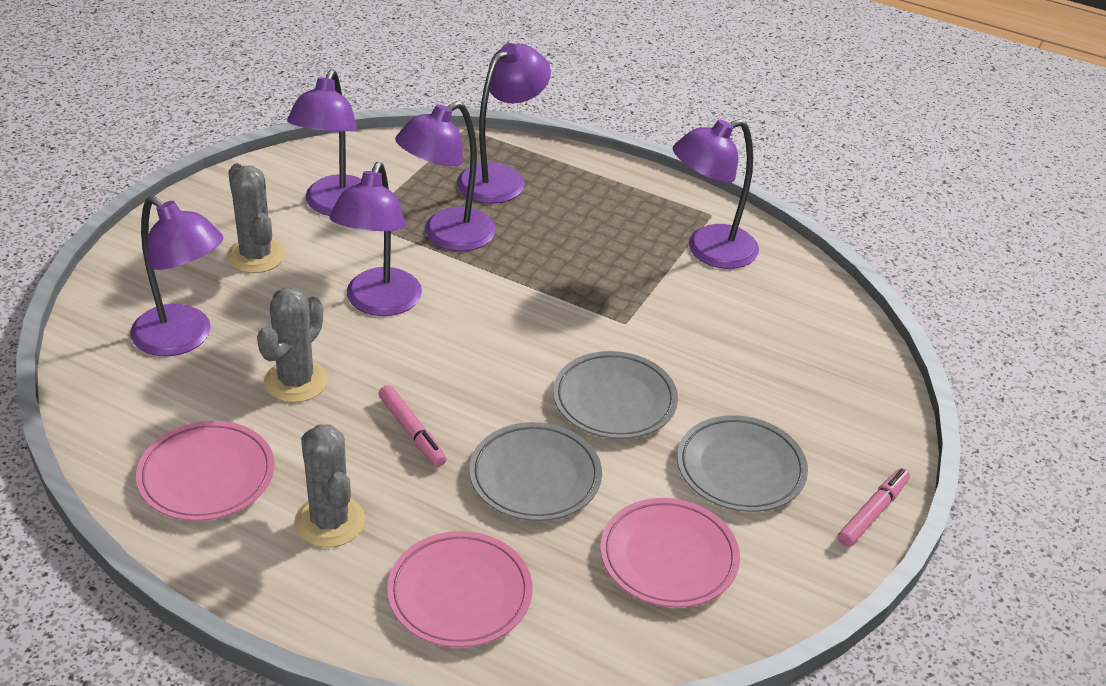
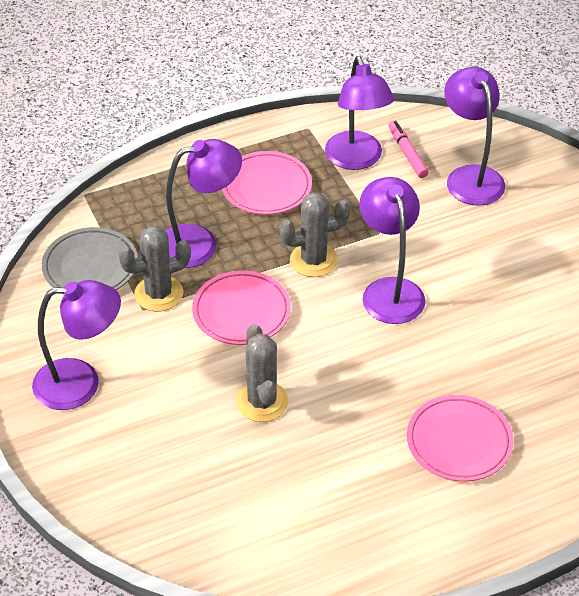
grey plate: [469,422,602,521] [553,351,678,439] [677,415,808,512] = 3 -> [42,227,138,290] = 1
pink marker: [379,385,446,467] [838,468,910,547] = 2 -> [389,120,429,178] = 1
purple lamp: [130,196,223,357] [287,69,361,216] [330,162,422,316] [395,101,496,251] [457,43,551,204] [673,119,759,269] = 6 -> [32,280,121,410] [165,139,242,268] [325,56,394,170] [359,177,426,324] [444,67,505,206] = 5

